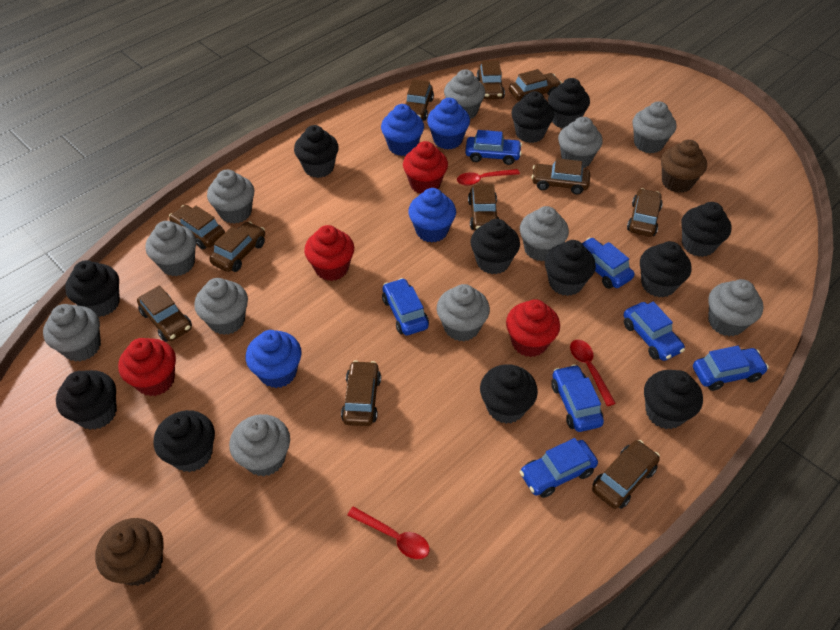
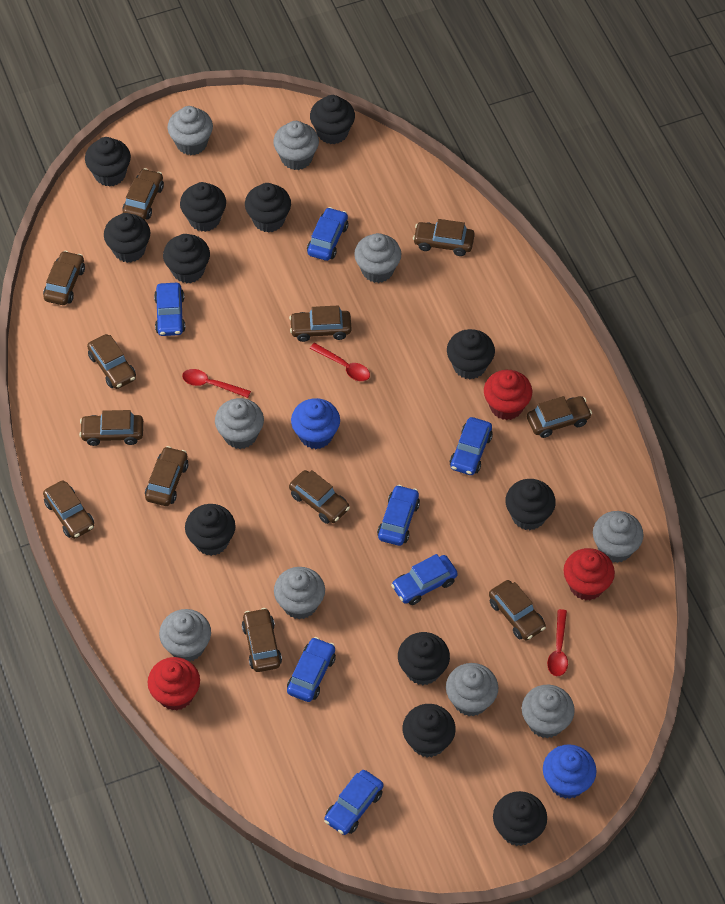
blue cupcake: [246,330,302,388] [381,104,424,156] [408,188,456,243] [427,98,470,149] = 4 -> [291,398,340,449] [543,744,597,799] = 2
brown car: [137,286,192,342] [169,205,225,249] [209,221,265,272] [341,360,381,426] [406,80,434,121] [468,184,499,230] [477,61,505,99] [509,69,562,101] [531,158,590,194] [592,440,660,509] [627,188,663,237] = 11 -> [43,251,85,305] [43,480,94,539] [79,410,143,446] [87,334,136,389] [123,168,164,220] [145,446,188,506] [242,608,282,672] [289,305,351,342] [289,470,350,524] [413,219,475,256] [489,580,546,640] [527,396,592,438] = 12
brown cupcake: [95,518,164,586] [661,140,707,193] = 2 -> none = 0
grey cupcake: [43,304,101,362] [145,221,196,276] [194,278,248,335] [207,169,254,224] [229,414,290,477] [437,284,490,341] [444,69,485,119] [520,206,569,262] [558,117,602,168] [632,101,676,153] [708,279,763,336] = 11 -> [159,609,211,661] [168,106,213,155] [215,398,264,449] [273,121,319,170] [274,567,325,619] [354,233,402,283] [446,663,498,717] [522,685,575,738] [593,511,644,563] = 9
red cupcake: [118,338,176,396] [304,225,354,281] [403,141,448,194] [506,299,560,357] = 4 -> [148,657,200,711] [484,370,532,420] [563,548,615,600] = 3

